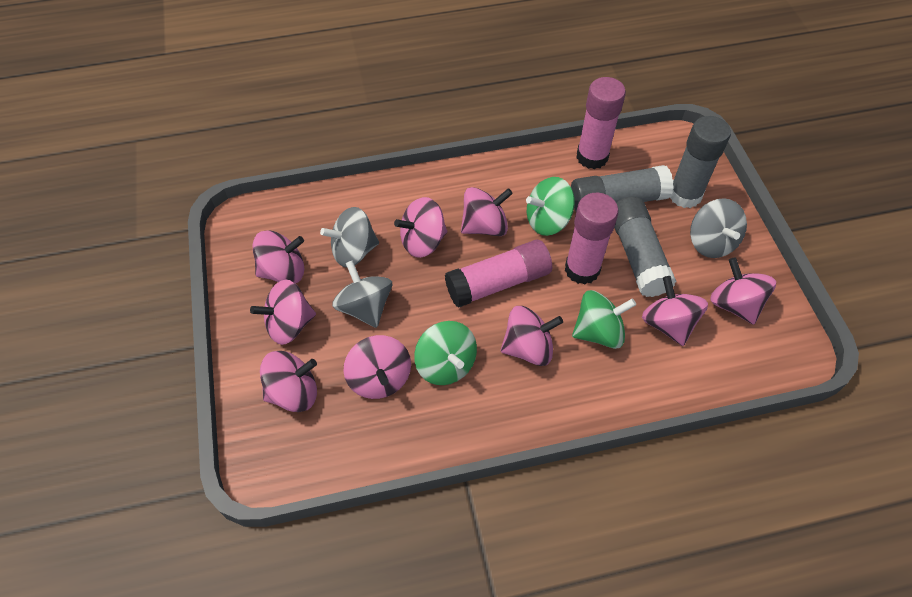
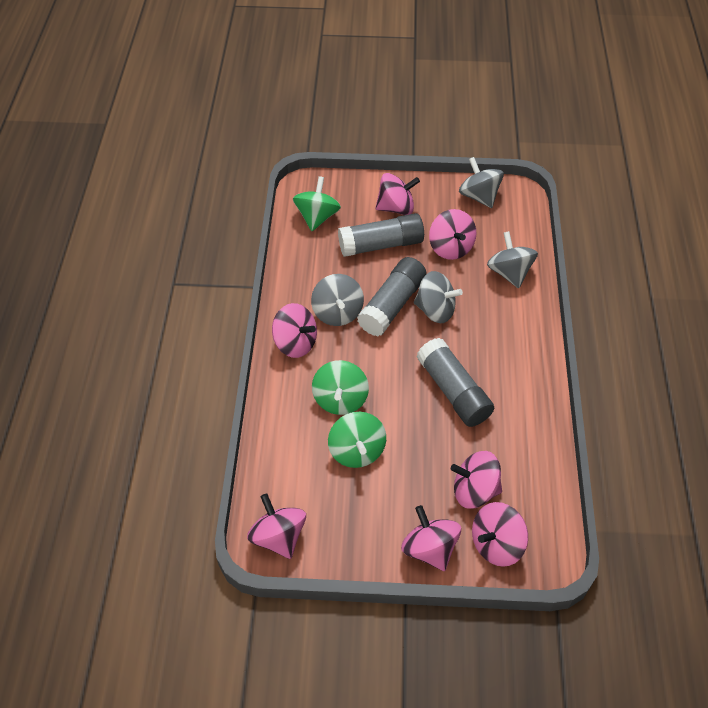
grey spinning top: [320,207,379,268] [332,260,392,328] [690,198,747,258] = 3 -> [311,274,364,326] [414,271,463,323] [459,157,504,208] [487,231,538,288] = 4
pink glue stick: [445,240,552,308] [565,193,619,285] [576,77,626,169] = 3 -> none = 0
pink spinning top: [250,279,316,345] [252,230,304,283] [260,351,317,412] [344,335,411,399] [394,197,447,258] [461,187,513,236] [500,306,563,366] [642,276,708,346] [710,257,776,325] = 9 -> [247,493,306,559] [272,303,317,358] [375,173,420,215] [401,505,461,571] [429,209,476,260] [451,451,502,509] [472,502,528,567] = 7

